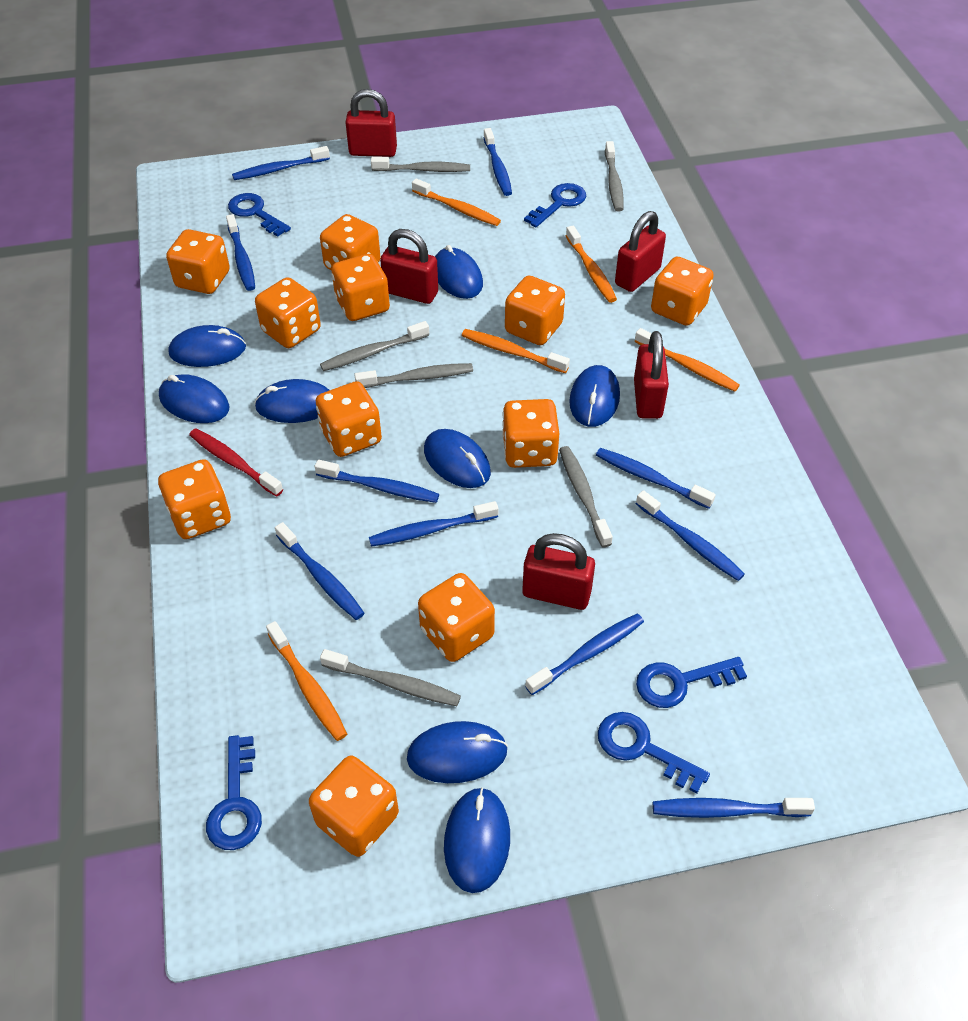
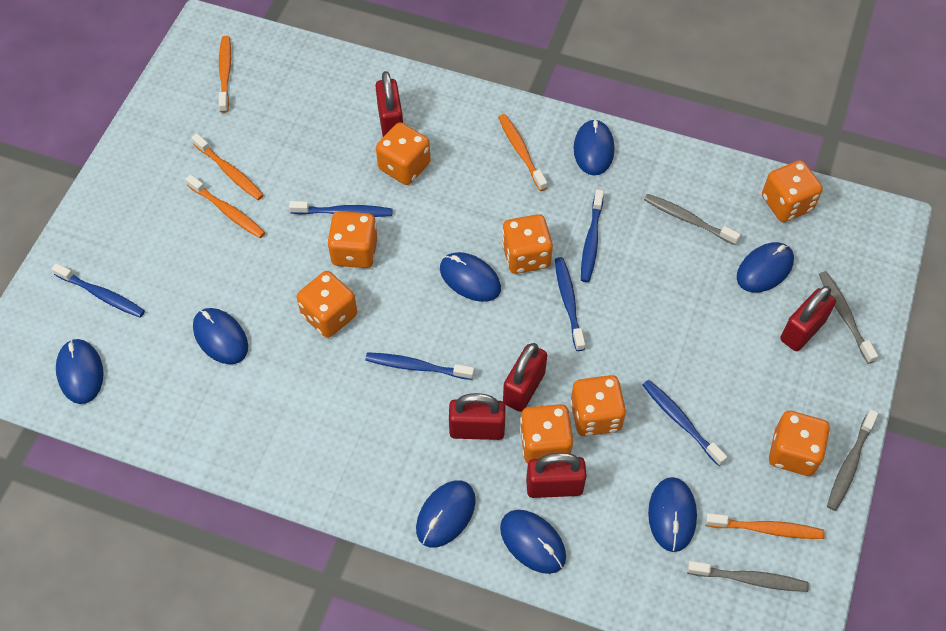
blue key: [206,735,262,850] [228,193,291,237] [524,183,586,227] [598,712,710,793] [636,657,747,708] = 5 -> none = 0
blue toothbrush: [226,214,255,291] [232,146,330,180] [275,522,365,620] [315,460,439,503] [369,501,499,547] [483,128,512,196] [525,614,644,695] [596,448,716,509] [636,490,745,581] [653,798,815,818] = 10 -> [51,263,145,318] [289,201,393,217] [365,352,474,380] [555,257,585,351] [581,190,604,282] [643,380,727,466] = 6
grey toothbrush: [320,321,429,371] [320,649,461,706] [354,363,473,388] [371,157,470,172] [559,446,613,547] [605,141,624,212] = 6 -> [644,194,741,245] [687,561,809,592] [819,271,878,364] [827,410,878,511] = 4
orange dice: [158,459,231,539] [166,229,230,294] [255,277,321,348] [309,756,399,857] [316,381,382,457] [320,214,380,270] [331,254,390,321] [418,573,495,662] [502,399,559,468] [505,276,565,345] [651,257,714,326] = 11 -> [297,271,357,338] [327,211,377,268] [376,122,431,185] [502,214,553,274] [520,404,573,464] [570,375,626,436] [762,160,823,222] [769,411,830,476] = 8
red toothbrush: [189,428,283,497] = 1 -> none = 0

